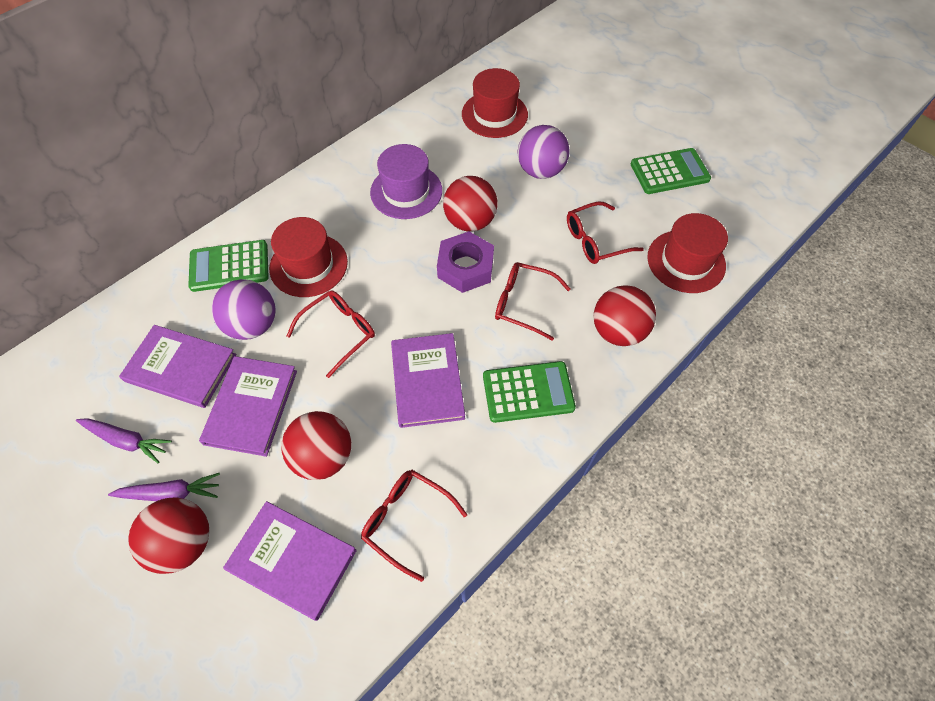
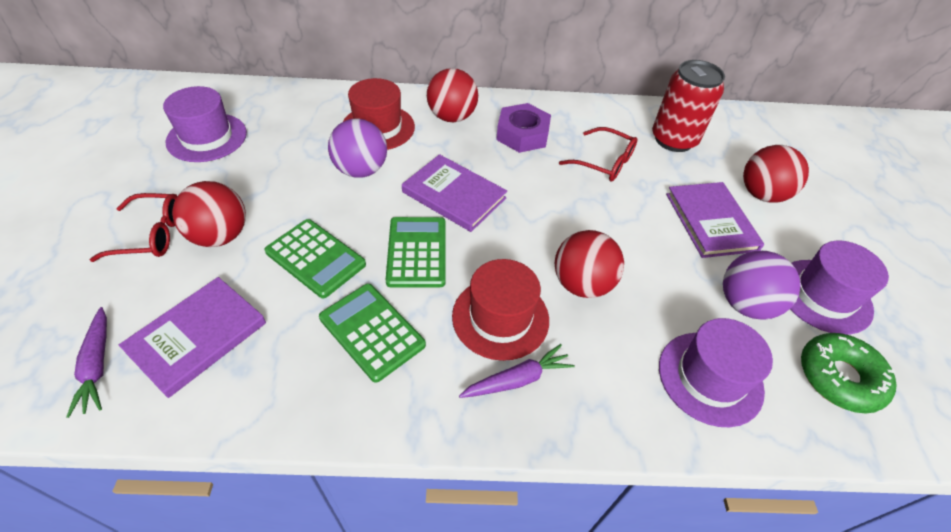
green donut: none = 0 -> [801,333,897,414] = 1
purple book: [119,325,236,408] [199,356,297,457] [223,501,357,621] [391,333,465,428] = 4 -> [119,277,266,398] [402,154,507,232] [666,182,764,258] = 3
purple hat: [370,144,442,219] = 1 -> [163,86,247,162] [659,318,773,427] [790,241,889,335] = 3
red can: none = 0 -> [652,60,725,152] = 1
red glasses: [287,290,375,378] [361,470,467,582] [495,263,570,341] [567,201,644,264] = 4 -> [90,193,177,262] [559,127,638,181] = 2
red hat: [269,217,348,297] [462,68,528,138] [647,213,728,293] = 3 -> [343,78,415,150] [452,259,549,361] = 2

